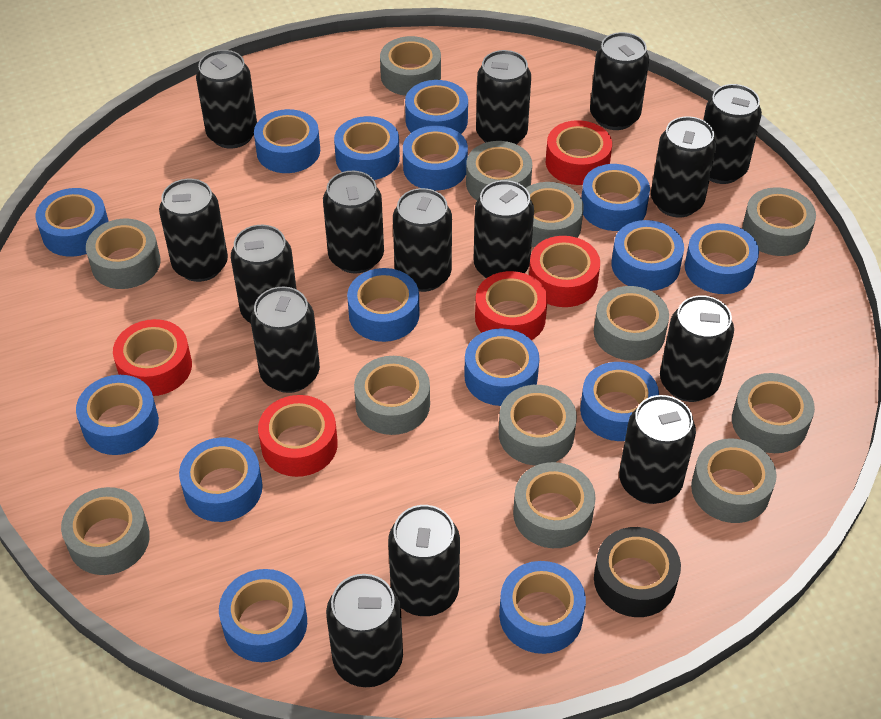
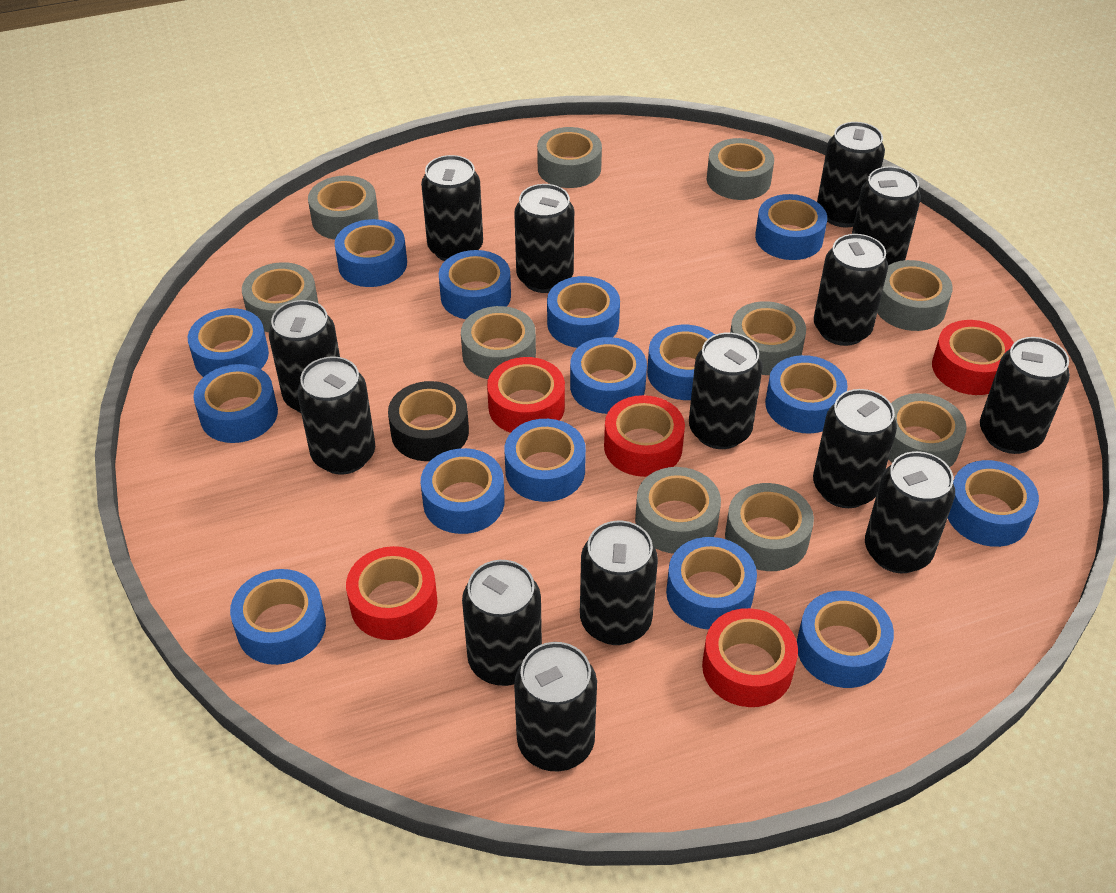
black can: [159,179,228,282] [196,50,257,148] [231,225,297,323] [251,286,320,393] [323,171,384,274] [326,574,403,687] [388,505,460,616] [393,188,452,292] [474,180,534,278] [476,50,531,144] [590,32,649,130] [619,395,696,504] [651,116,716,218] [660,295,734,402] [703,84,762,184] = 15 -> [269,300,340,413] [297,356,375,475] [421,155,483,261] [462,560,542,686] [514,184,574,293] [514,642,597,771] [580,521,658,645] [689,332,763,449] [813,389,897,508] [814,234,888,346] [817,122,885,227] [852,167,921,265] [865,451,955,573] [980,337,1070,454] = 14
grey tape: [61,487,150,575] [86,219,161,289] [354,356,430,435] [380,36,441,96] [466,141,532,200] [499,385,577,466] [513,462,596,548] [526,182,584,248] [594,286,669,361] [691,439,777,523] [732,373,815,453] [742,187,816,256] = 12 -> [242,262,318,332] [308,175,378,240] [461,306,536,379] [537,127,602,188] [635,467,721,554] [707,138,774,200] [725,483,814,571] [730,301,806,375] [877,260,953,331] [889,393,967,467] = 10

